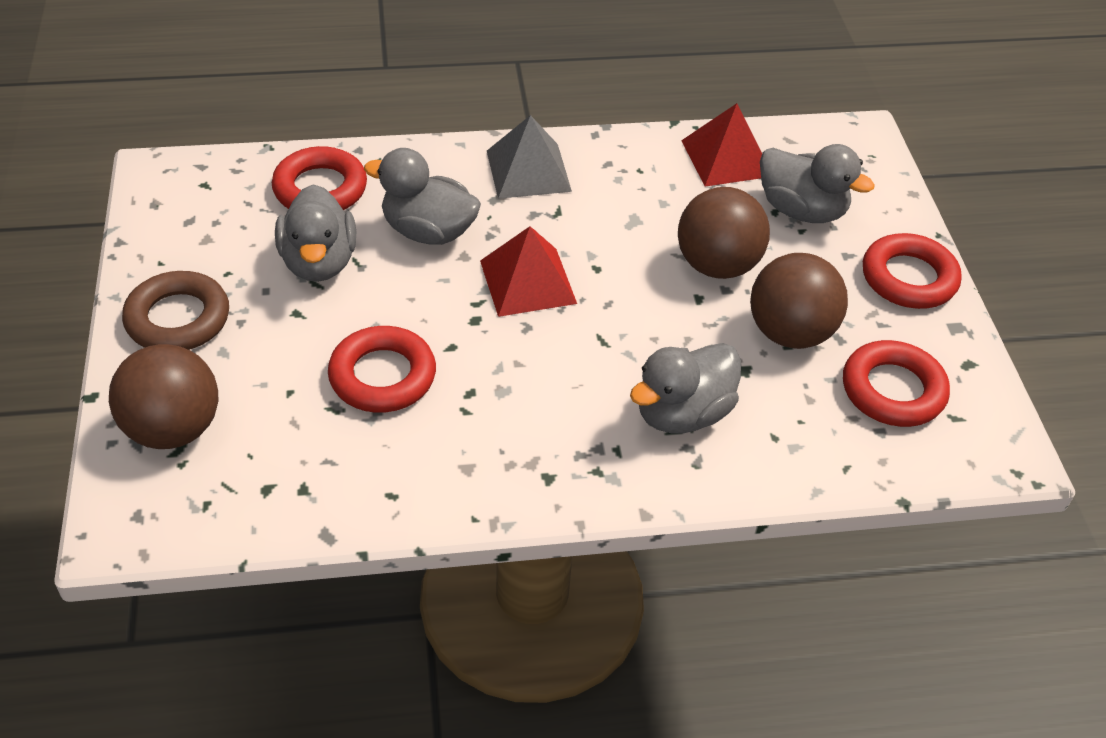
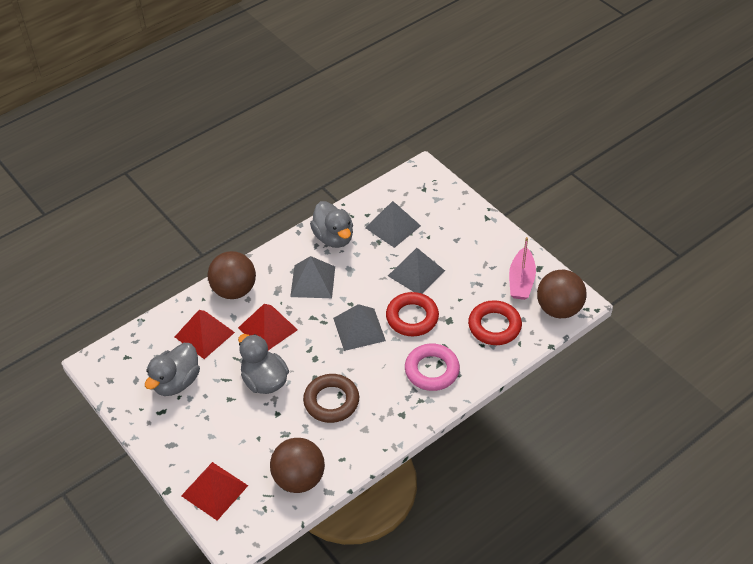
grey duck: [275,184,357,282] [364,148,481,245] [630,343,741,433] [760,144,875,223] = 4 -> [145,343,200,396] [238,334,289,394] [310,201,353,248] = 3
grey pyramid: [487,115,572,199] = 1 -> [290,256,335,298] [333,304,386,351] [365,201,421,248] [388,248,445,294] = 4
pink boat: none = 0 -> [509,237,536,300] = 1
pink ring: none = 0 -> [405,344,460,391] = 1
red pyramid: [480,226,577,317] [681,103,762,187] = 2 -> [175,310,235,359] [181,462,248,521] [238,304,298,350] = 3
red ring: [272,146,367,210] [328,326,436,413] [843,340,950,427] [863,233,962,309] = 4 -> [386,292,439,336] [468,300,522,345] = 2

